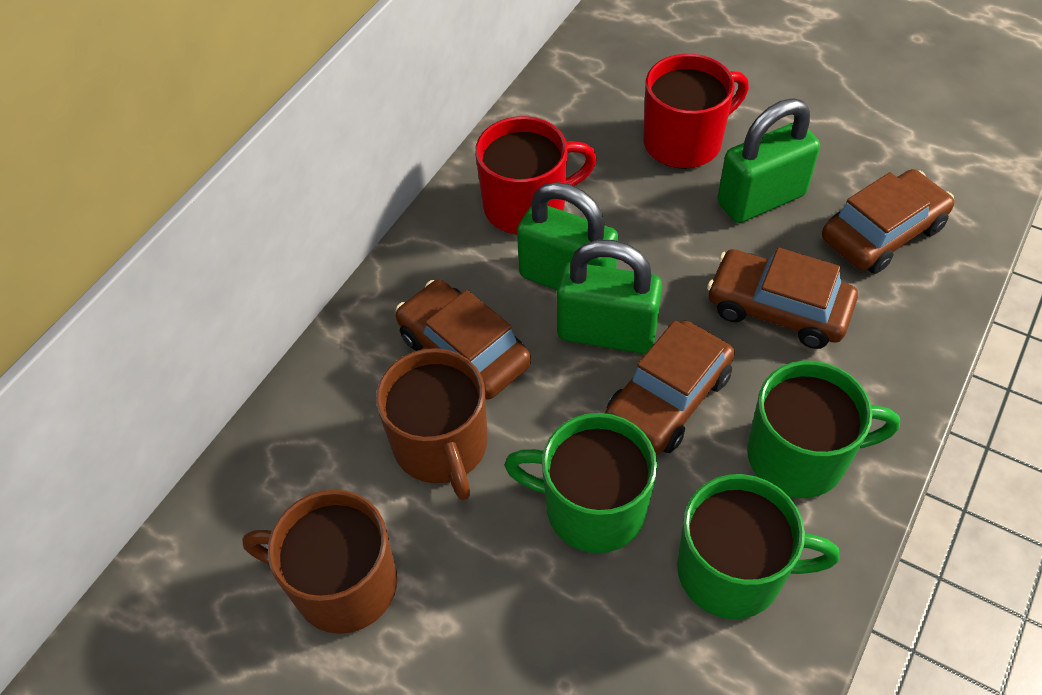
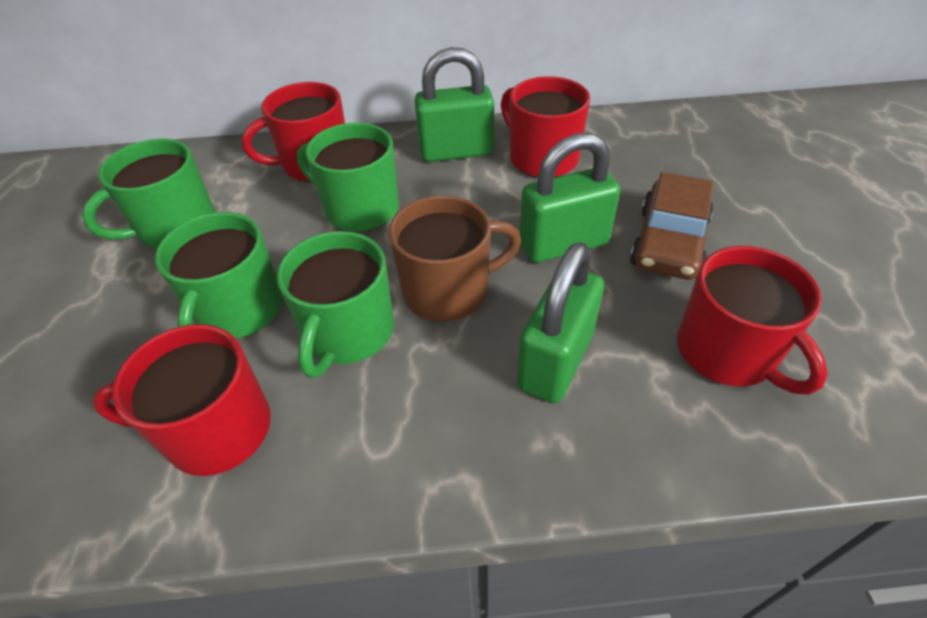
brown car: [396,280,531,400] [605,320,735,455] [707,247,858,349] [822,169,954,274] = 4 -> [630,172,713,280] = 1
brown mug: [242,489,397,634] [376,348,487,501] = 2 -> [389,195,521,322] = 1
green mug: [504,413,657,553] [677,474,840,619] [747,361,900,498] = 3 -> [82,138,216,248] [155,212,283,339] [277,231,394,378] [297,123,399,232] = 4
red mug: [475,116,597,235] [643,54,749,169] = 2 -> [92,324,271,476] [242,82,345,182] [501,76,590,177] [677,246,828,395] = 4

